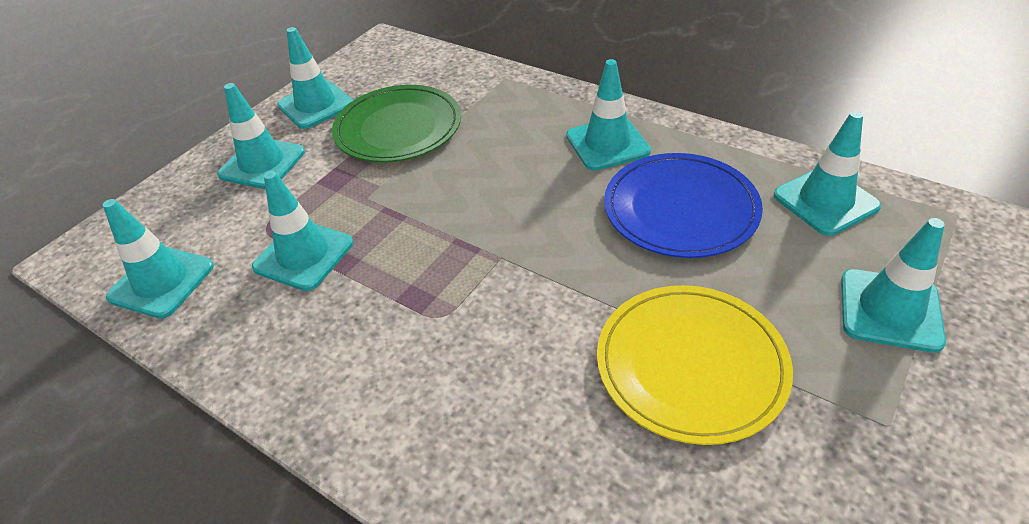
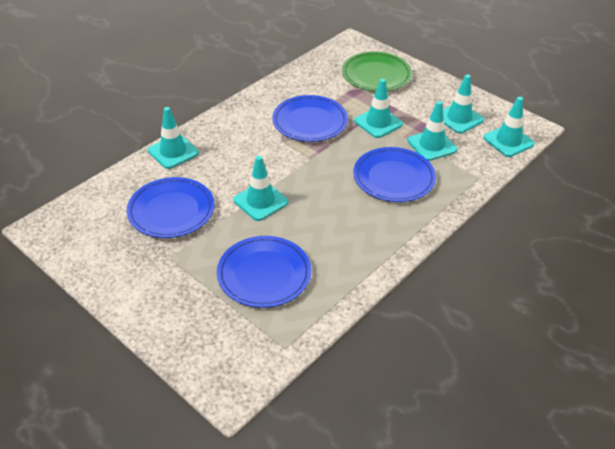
blue plate: [604,153,763,258] = 1 -> [127,177,215,238] [217,236,311,308] [272,95,348,142] [353,147,436,202] = 4
turquoise traffic cone: [103,199,214,319] [217,83,305,189] [252,171,353,291] [277,27,353,129] [566,59,651,171] [774,111,881,236] [841,218,946,353] = 7 -> [148,107,199,169] [233,156,288,221] [354,79,403,138] [408,101,457,161] [443,75,484,134] [483,97,535,157] = 6
yellow plate: [597,285,793,445] = 1 -> none = 0

